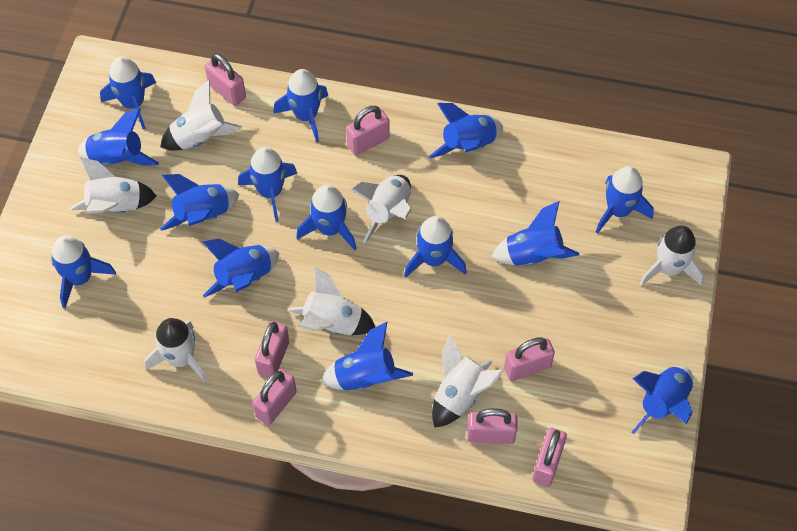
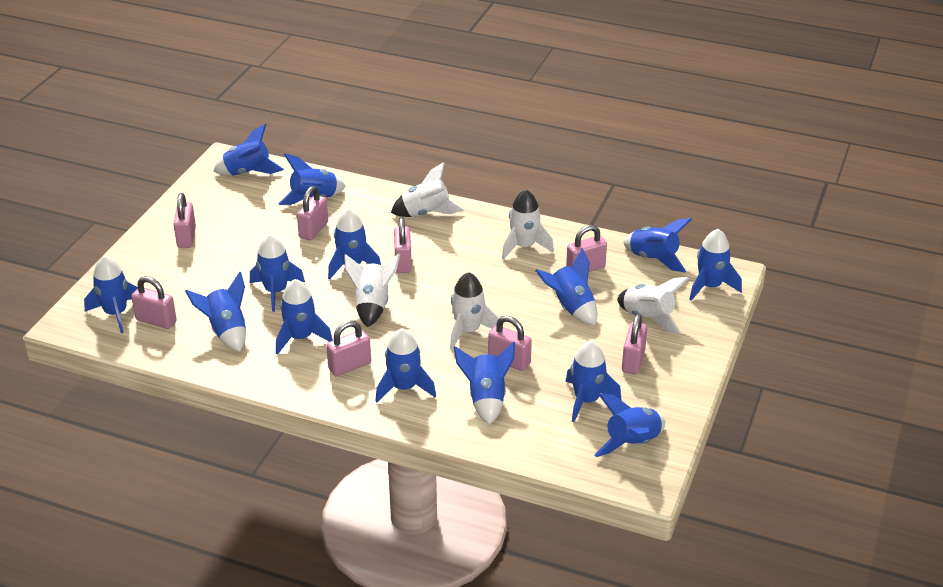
pink padlock: [205,53,246,106] [252,369,297,425] [255,321,289,378] [346,106,390,155] [467,408,518,444] [504,337,555,381] [532,428,567,487] = 7 -> [131,276,177,329] [173,193,196,248] [297,186,328,240] [326,320,371,376] [394,217,412,273] [488,316,532,371] [566,225,607,272] [622,314,647,374] = 8
white rocket: [70,157,156,214] [144,318,208,383] [160,80,242,151] [288,267,375,335] [351,175,411,243] [432,335,503,428] [640,226,704,286] = 7 -> [345,253,400,327] [391,162,464,217] [450,272,499,349] [502,190,554,260] [617,277,689,334] = 5

